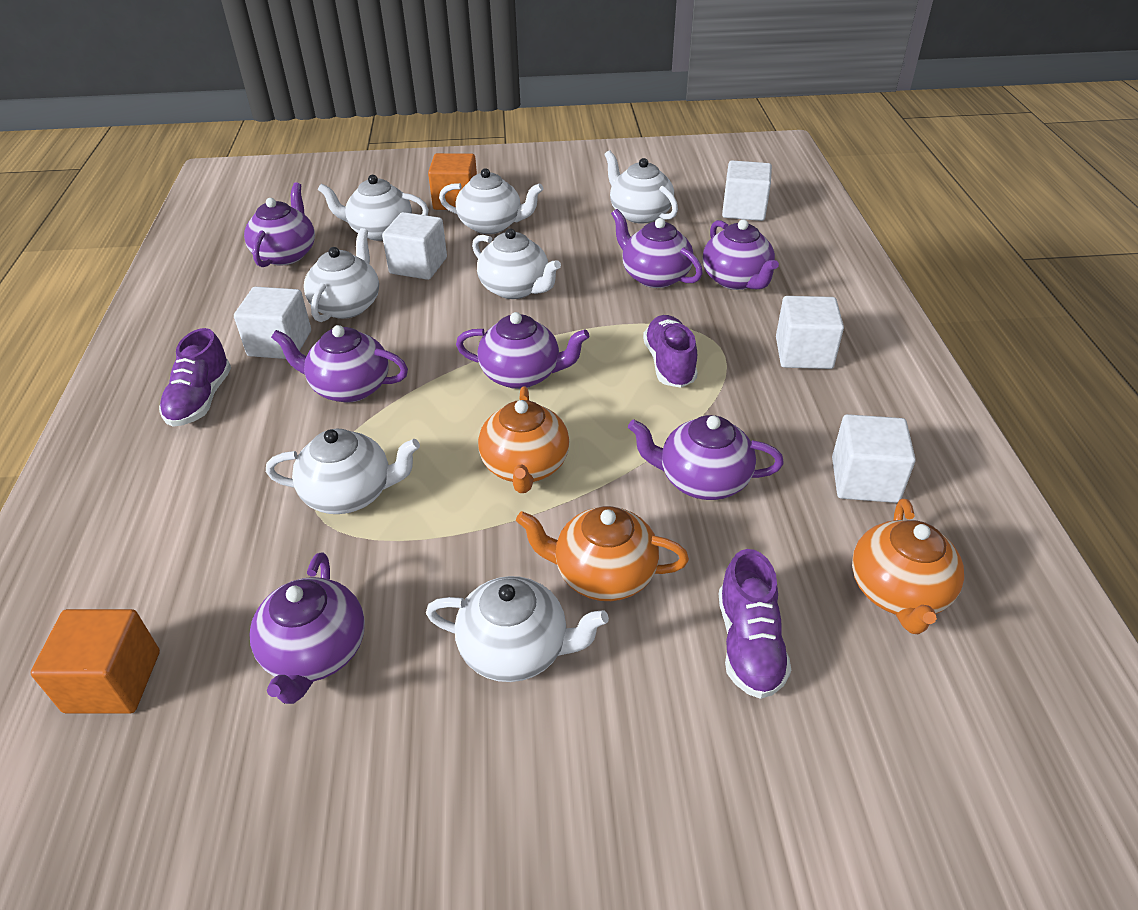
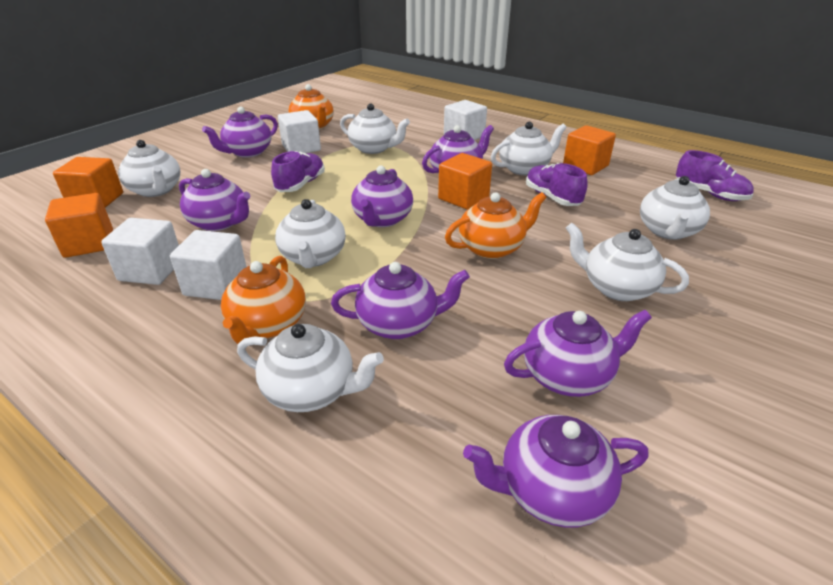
orange cube: [31,609,160,714] [428,153,477,210] = 2 -> [45,193,113,258] [53,157,123,208] [438,153,492,209] [563,125,616,175] = 4
white cube: [234,287,311,359] [382,212,447,280] [722,160,772,221] [776,296,844,369] [832,414,916,503] = 5 -> [101,218,179,285] [170,230,247,300] [278,110,321,153] [444,100,487,140] = 4

